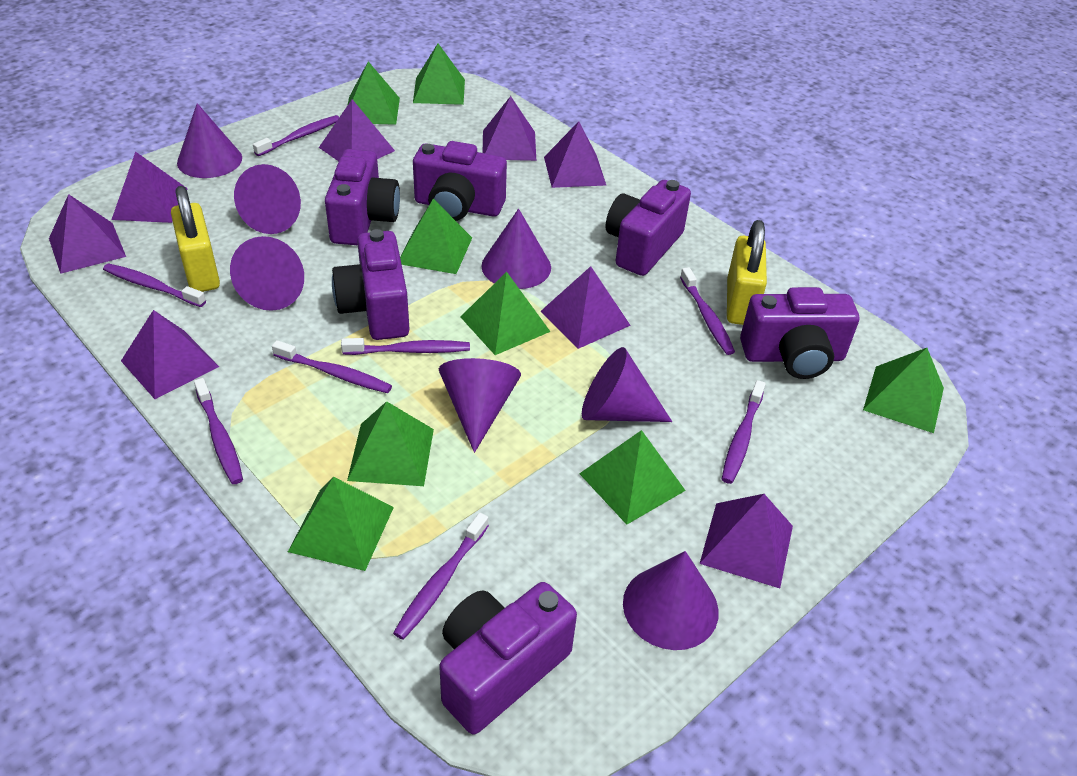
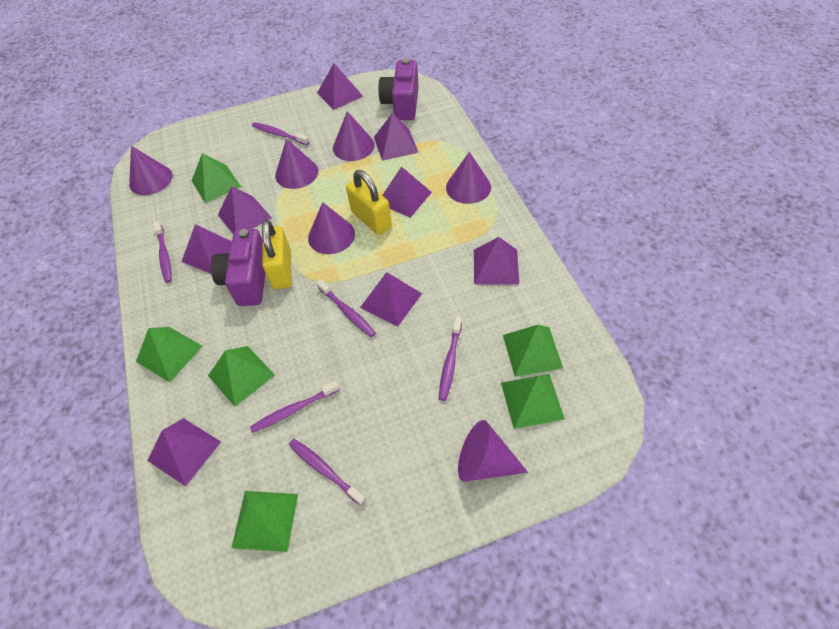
green pyramid: [288,477,394,571] [347,61,400,125] [347,401,434,486] [400,199,472,274] [413,44,465,105] [460,272,551,355] [579,430,686,525] [863,348,944,433] = 8 -> [136,327,202,382] [192,153,241,203] [208,346,275,407] [231,491,298,552] [501,374,565,429] [503,325,563,377] = 6
purple camera: [325,149,400,245] [332,229,410,340] [413,141,507,221] [439,582,577,734] [606,180,691,276] [740,287,859,379] = 6 -> [211,229,266,306] [378,58,419,120] = 2
purple cone: [177,103,242,178] [230,236,304,311] [234,164,301,234] [439,358,521,453] [481,209,551,289] [582,347,672,422] [623,551,719,650] = 7 -> [129,146,173,195] [275,138,318,189] [308,202,355,254] [333,111,375,161] [446,152,491,204] [458,420,528,482] = 6
purple toothbrush: [103,263,206,307] [194,378,243,484] [253,115,339,156] [272,340,392,393] [341,338,470,355] [393,513,489,640] [680,267,735,355] [722,380,766,484] = 8 -> [154,221,172,283] [250,381,340,433] [252,122,309,145] [289,439,366,506] [317,280,376,337] [439,317,462,401] = 6

